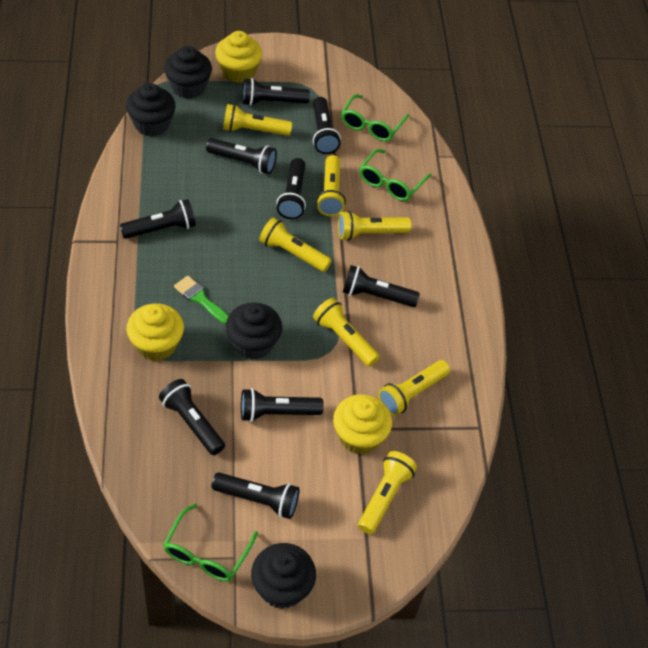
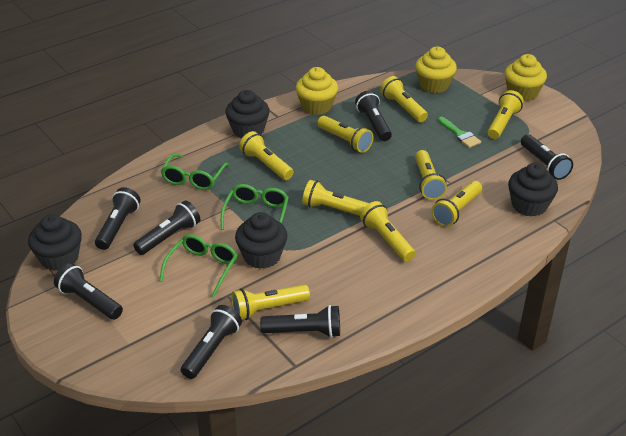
black flashlight: [120,199,196,239] [159,379,225,455] [206,138,277,174] [212,472,299,519] [241,388,324,422] [242,78,310,106] [276,158,306,219] [313,97,341,154] [343,265,420,307] = 9 -> [54,263,123,320] [95,187,141,250] [133,200,200,255] [181,305,242,379] [260,305,340,338] [355,91,392,141] [521,134,573,180] = 7
yellow flashlight: [223,104,292,136] [259,217,332,272] [313,298,380,367] [316,155,346,216] [338,211,412,241] [358,451,417,534] [378,360,450,416] = 7 -> [231,284,310,320] [239,131,294,180] [302,180,369,216] [317,116,373,153] [360,201,415,262] [380,76,428,122] [415,150,447,200] [431,181,482,227] [488,90,524,139] = 9

